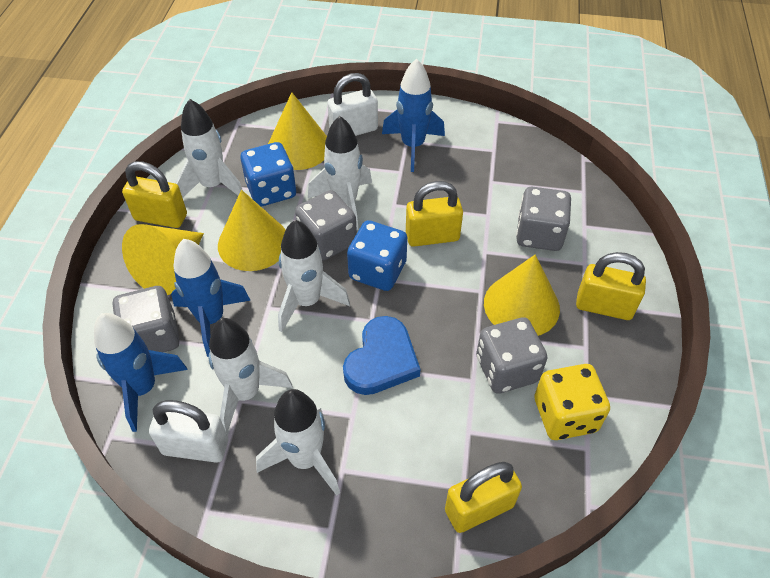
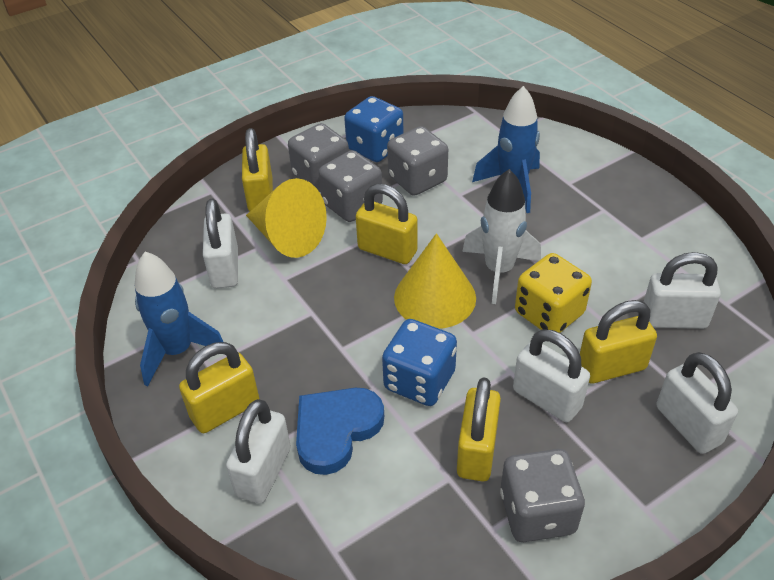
blue rocket: [94,313,188,432] [171,239,251,357] [382,59,445,172] = 3 -> [135,251,223,387] [472,86,540,213] = 2
white padlock: [149,400,228,463] [327,73,378,136] = 2 -> [203,199,238,289] [226,399,291,504] [513,330,590,422] [644,252,721,329] [657,352,738,454] = 5
white rocket: [175,99,242,198] [209,318,293,433] [256,389,340,496] [278,220,350,332] [308,116,372,230] = 5 -> [462,169,541,304] = 1
yellow cone: [122,224,204,295] [218,190,286,271] [268,92,327,170] [484,255,560,336] = 4 -> [246,178,327,258] [394,233,476,329] = 2
yellow padlock: [122,161,187,228] [406,181,463,247] [445,462,522,533] [576,252,646,320] = 4 -> [179,342,259,433] [242,128,273,212] [356,184,418,264] [457,378,501,482] [580,300,657,383] = 5

